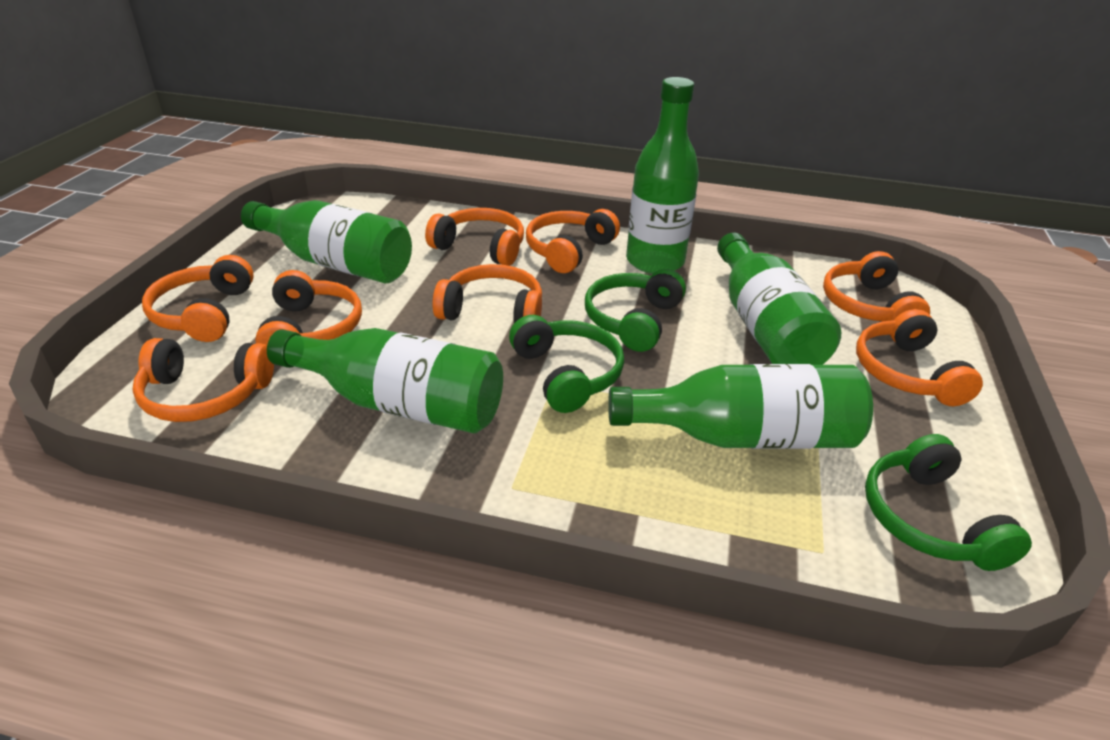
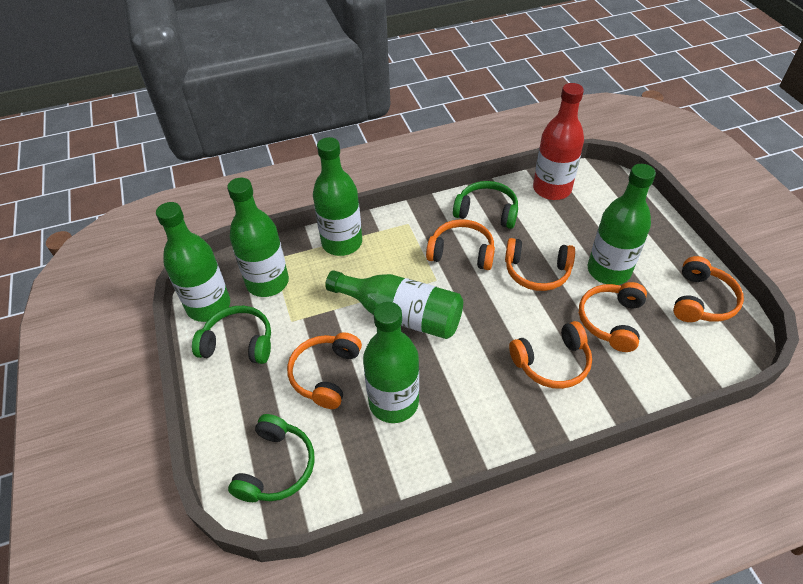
green bottle: [241,200,412,283] [267,328,503,433] [608,364,873,449] [626,77,699,274] [717,233,841,365] = 5 -> [156,202,230,322] [227,178,289,297] [313,137,362,256] [325,270,463,339] [363,302,419,423] [588,164,656,285] = 6
orange headphones: [132,338,274,422] [142,255,254,342] [255,270,362,345] [425,208,524,266] [432,264,542,323] [526,209,620,273] [823,251,930,321] [856,309,983,406] = 8 -> [287,332,362,409] [426,219,495,270] [505,238,575,291] [509,321,592,389] [579,282,647,352] [673,256,744,322] = 6
red bottle: none = 0 -> [533,83,584,200] = 1

